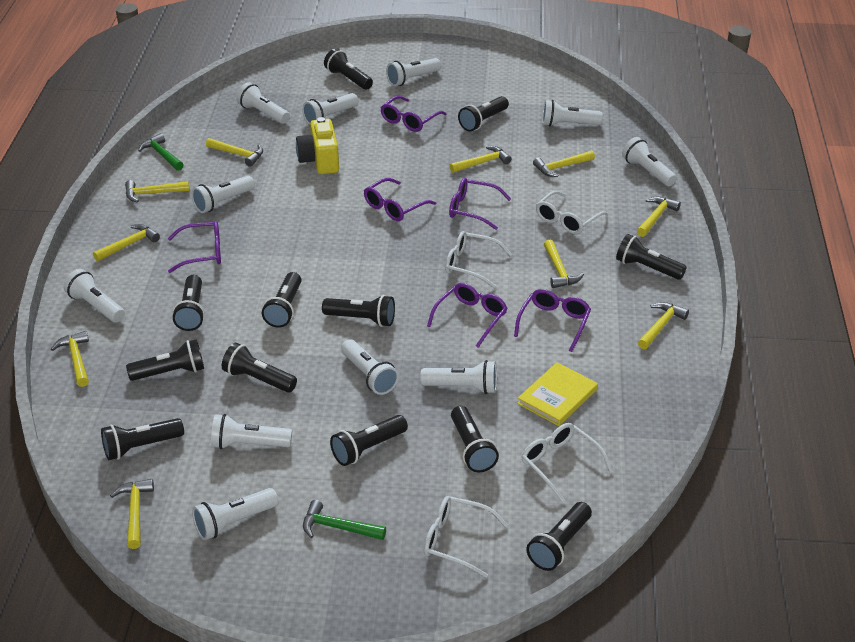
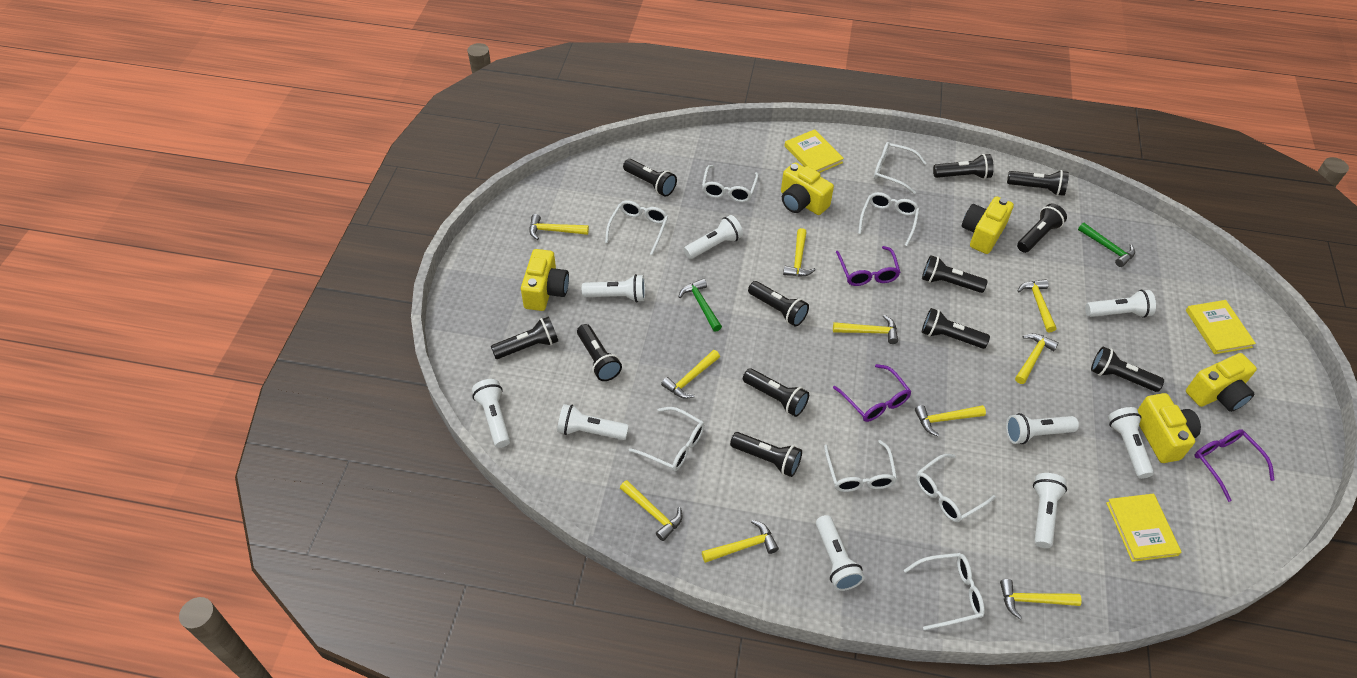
purple glasses: [168,221,221,273] [364,178,436,221] [380,96,447,132] [427,283,507,348] [449,178,511,230] [514,289,591,352] = 6 -> [833,364,912,422] [836,246,900,286] [1194,429,1275,502] = 3
white flashlight: [63,269,125,323] [191,176,255,213] [192,488,278,540] [211,414,292,449] [236,82,290,124] [302,93,359,125] [341,339,399,395] [386,58,441,86] [420,360,497,394] [542,100,603,126] [622,137,677,186] = 11 -> [472,379,510,448] [557,404,629,440] [582,274,645,302] [684,215,743,259] [816,515,864,591] [1006,413,1079,444] [1033,473,1067,548] [1085,290,1156,318] [1108,407,1154,479] = 9
white glasses: [424,496,508,578] [445,231,512,288] [522,423,612,502] [536,190,608,234] = 4 -> [605,200,668,255] [629,407,705,471] [702,165,759,202] [824,440,897,492] [858,192,920,246] [874,142,926,194] [904,553,985,630] [916,454,996,522] = 8
yellow book: [517,362,598,426] = 1 -> [785,129,844,173] [1106,494,1182,562] [1186,300,1256,354] = 3
yellow camera: [296,117,339,174] = 1 -> [521,249,569,311] [781,162,834,215] [962,196,1014,254] [1138,393,1201,463] [1186,353,1257,412] = 5

